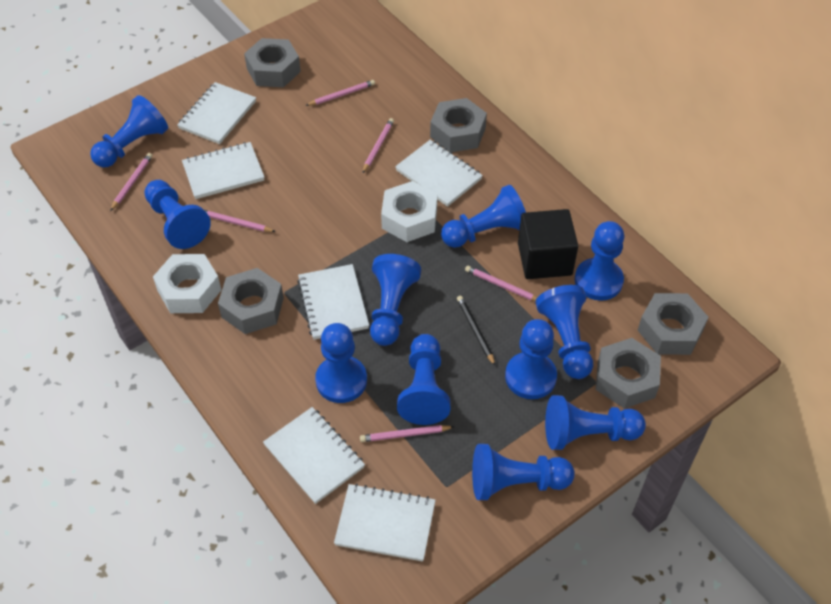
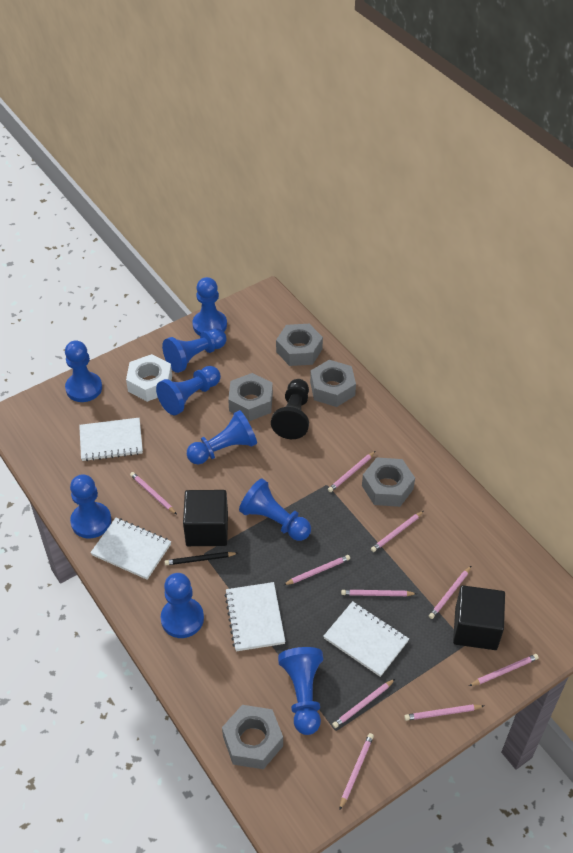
black cube: [518,209,578,279] = 1 -> [183,490,228,546] [453,585,505,650] = 2
black pawn: none = 0 -> [271,379,309,439] = 1
blue pawn: [90,95,168,167] [144,180,211,249] [315,323,367,403] [370,254,421,346] [397,334,451,425] [441,185,526,248] [472,444,575,500] [505,319,557,399] [536,285,593,379] [545,395,646,450] [575,221,624,301] = 11 -> [65,340,102,402] [70,474,111,538] [156,366,221,415] [160,573,204,638] [162,328,226,373] [187,410,257,465] [192,277,227,335] [239,479,311,541] [278,647,323,735] = 9
pink pencil: [110,153,153,211] [205,210,276,232] [305,80,375,106] [360,425,454,442] [362,118,394,174] [465,266,537,301] = 6 -> [130,472,177,515] [284,555,350,585] [328,451,376,492] [332,679,395,728] [339,733,374,810] [341,590,417,596] [371,511,424,552] [404,704,484,721] [429,566,471,619] [469,654,539,686] = 10
white notebook: [177,82,256,144] [182,142,264,199] [263,407,365,504] [297,264,369,340] [334,484,436,562] [395,140,483,207] = 6 -> [79,418,143,461] [90,518,171,580] [225,582,285,651] [323,601,409,677] = 4
white nut: [153,254,221,313] [381,181,437,242] = 2 -> [126,354,172,402] = 1

